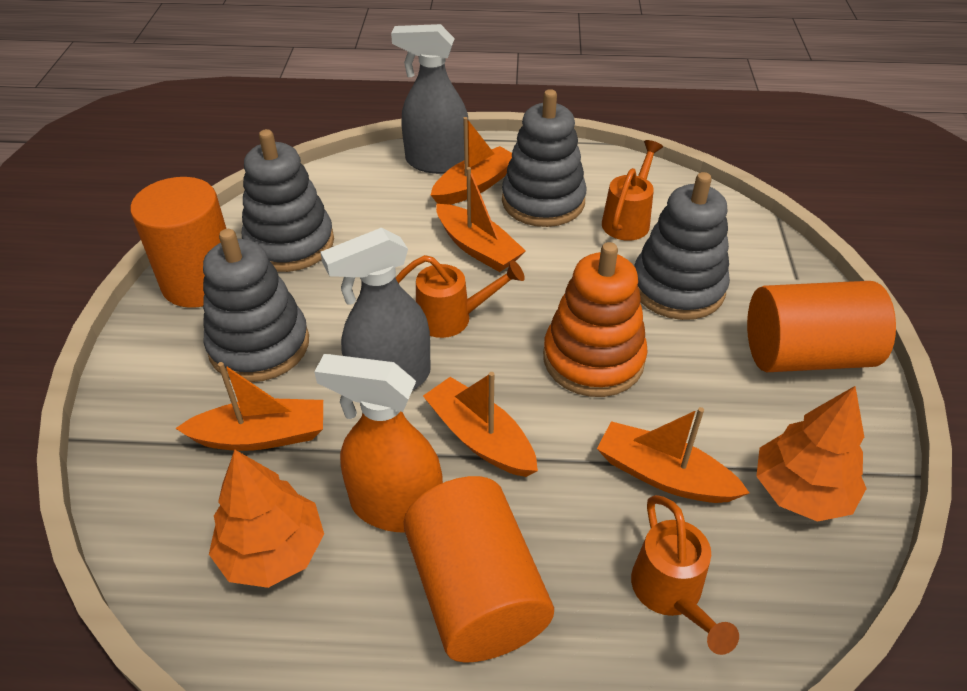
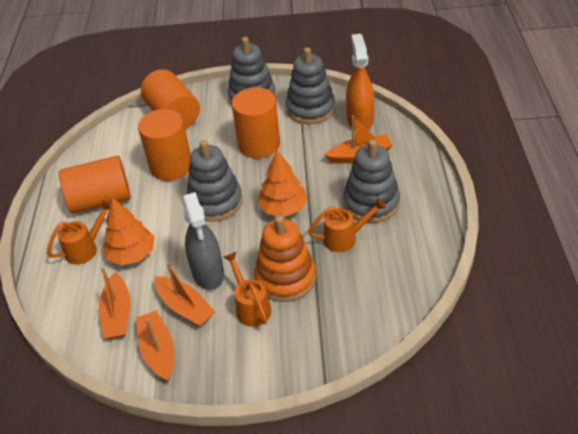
grey spray bottle: [320,228,431,391] [391,24,469,174] = 2 -> [183,192,224,290] = 1
orange boat: [175,362,323,451] [423,372,538,477] [431,117,512,205] [436,167,526,272] [597,407,749,503] = 5 -> [99,267,131,339] [136,310,174,381] [155,263,216,327] [325,115,393,164] = 4
orange cylinder: [130,177,226,308] [403,476,554,662] [747,281,896,372] = 3 -> [59,156,131,214] [138,109,191,181] [141,69,200,129] [232,87,280,158] = 4

